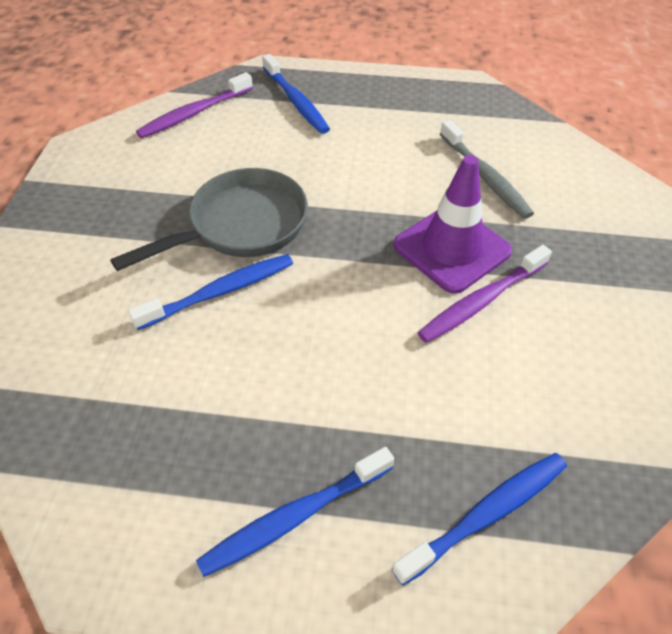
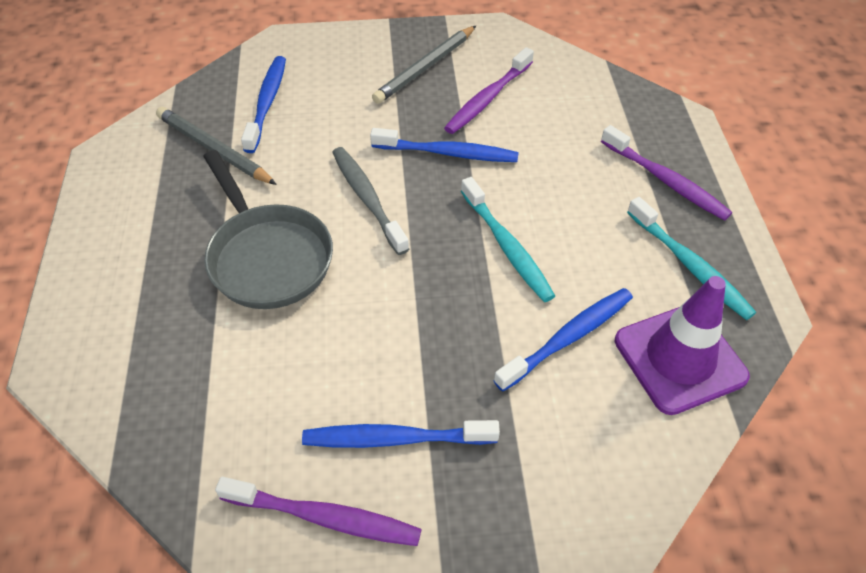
grey pencil: none = 0 -> [156,107,277,185] [372,26,476,104] = 2
purple toothbrush: [136,72,253,138] [418,245,552,343] = 2 -> [215,477,421,546] [444,47,534,134] [601,125,732,221] = 3
turquoise toothbrush: none = 0 -> [461,177,555,302] [627,197,756,320] = 2

